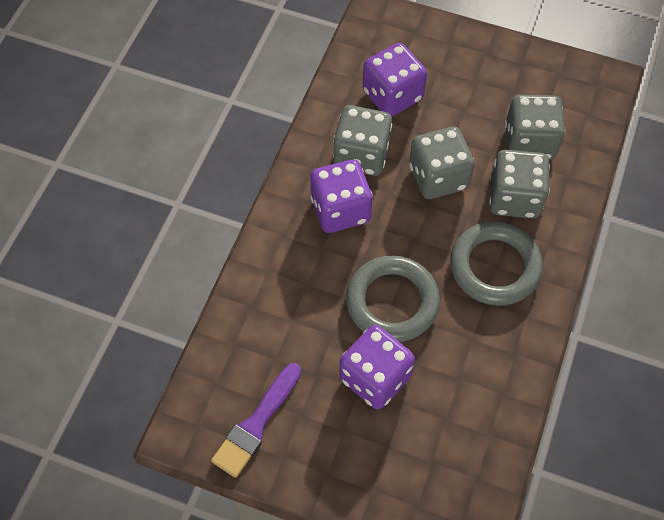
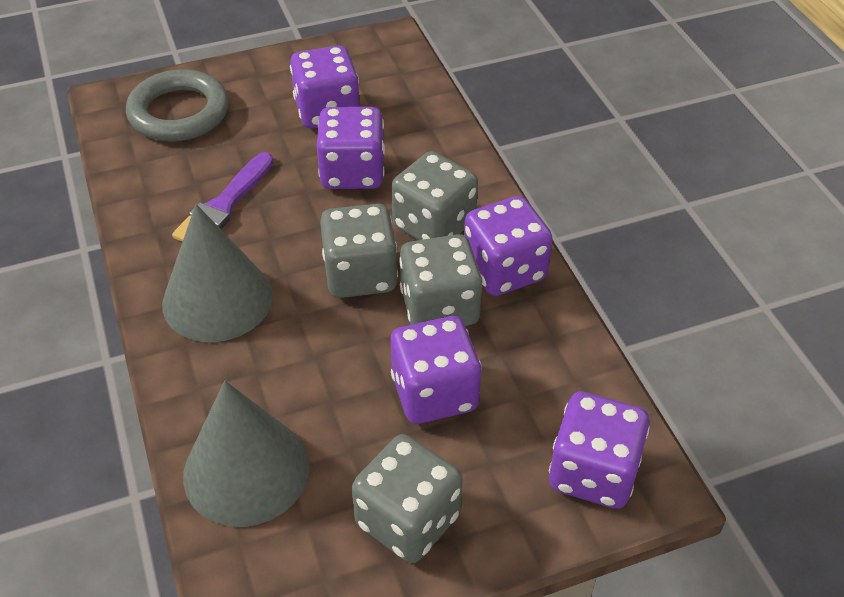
grey cone: none = 0 -> [162,204,273,342] [183,381,310,527] = 2
grey ring: [346,256,440,342] [450,222,543,306] = 2 -> [126,69,229,141] = 1
purple dice: [310,160,373,233] [340,325,415,409] [363,43,427,117] = 3 -> [290,46,360,129] [317,107,385,189] [390,316,482,424] [464,196,553,296] [549,391,650,509] = 5

